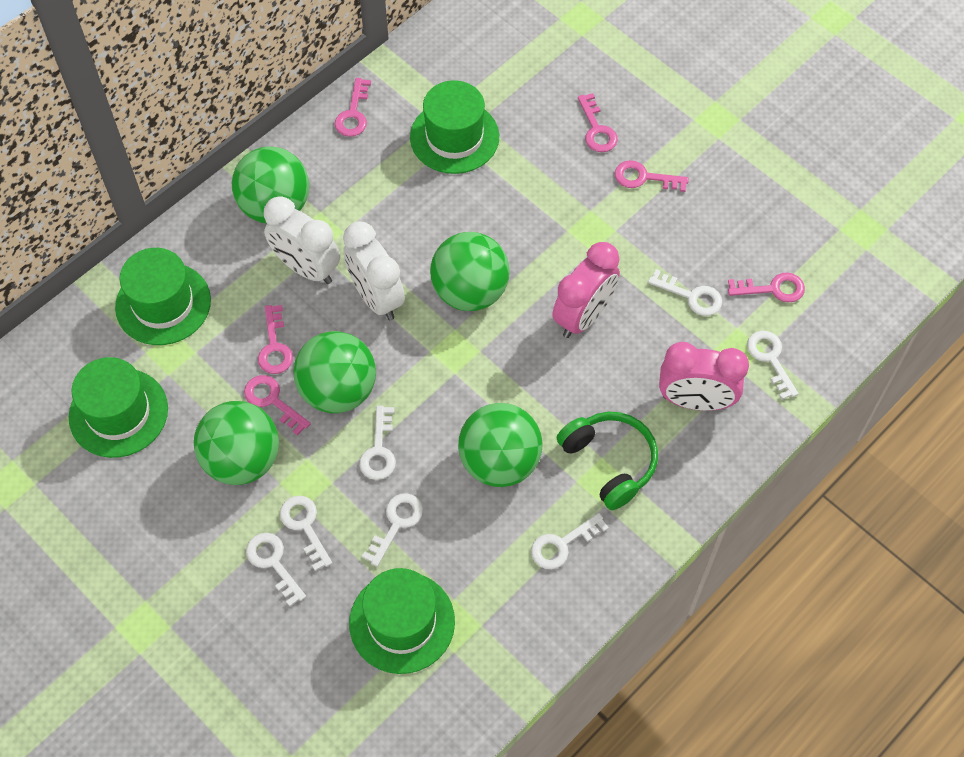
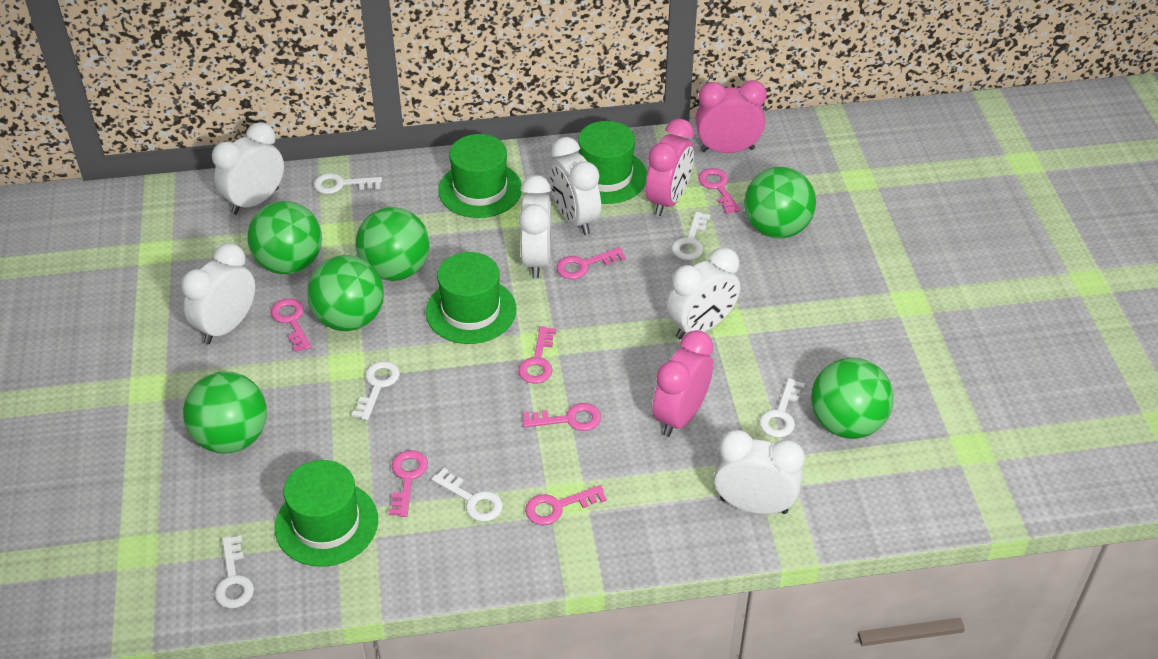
green ball: [194,401,279,485] [232,146,309,224] [293,331,376,413] [430,232,510,311] [458,403,543,487] = 5 -> [183,372,267,454] [247,201,322,274] [307,255,384,331] [356,207,430,281] [744,167,816,238] [811,357,894,439] = 6
green headphones: [557,412,658,510] = 1 -> none = 0
pink clock: [552,242,620,338] [659,342,749,411] = 2 -> [646,119,694,216] [652,330,713,437] [695,80,767,153] = 3
pink key: [244,375,311,435] [258,305,293,374] [335,78,371,137] [578,93,618,152] [615,160,689,192] [728,272,805,302] = 6 -> [271,298,311,352] [389,450,428,517] [518,326,556,384] [523,403,601,431] [525,485,607,525] [556,247,626,279] [698,168,741,214] = 7
white clock: [263,196,340,284] [343,222,405,320] = 2 -> [181,243,255,344] [212,122,284,214] [519,175,551,278] [550,137,601,235] [666,247,740,339] [714,430,805,514] = 6
white key: [246,533,306,606] [280,496,332,571] [359,406,396,480] [362,493,423,567] [531,513,609,569] [648,269,722,316] [747,331,798,400] = 7 -> [215,535,254,609] [314,173,382,194] [352,361,400,420] [431,468,503,522] [672,212,710,261] [759,378,805,438] = 6

